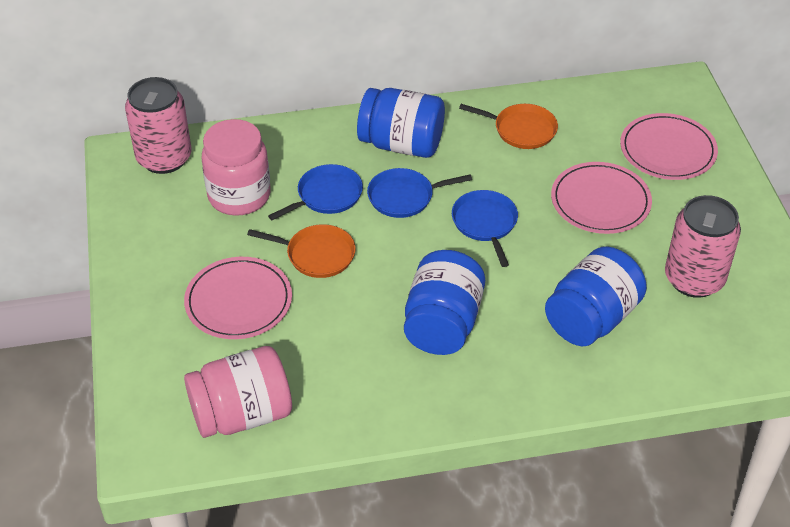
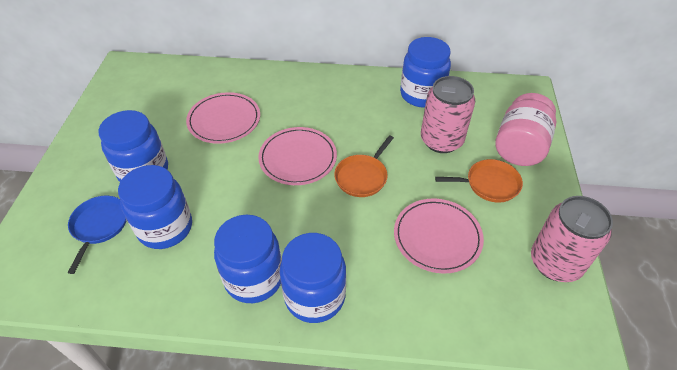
blue jar: [357,88,445,158] [404,250,485,355] [545,246,647,347] = 3 -> [98,110,168,182] [118,165,192,249] [214,215,282,303] [280,233,346,323] [400,37,451,108] = 5
blue pan: [268,164,363,220] [367,168,472,218] [452,190,518,267] = 3 -> [68,196,127,274] = 1
pink jar: [184,346,292,438] [201,119,271,216] = 2 -> [495,93,557,166] = 1

